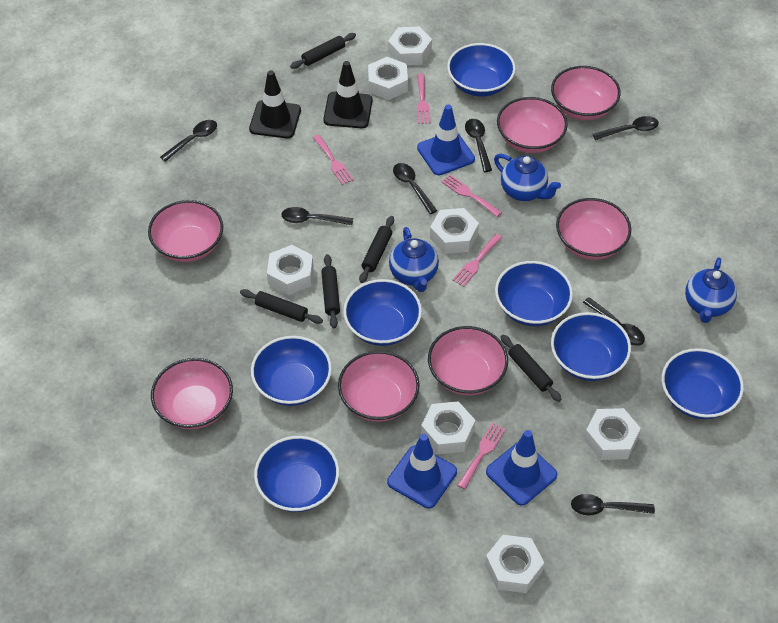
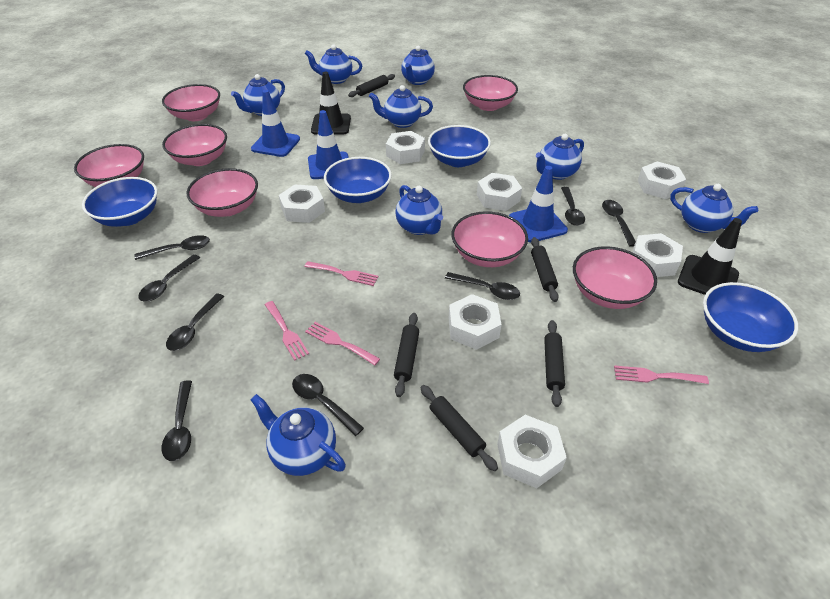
black spoon: [160,120,217,162] [282,207,353,225] [393,163,437,214] [465,119,492,172] [571,494,655,515] [583,297,645,346] [593,116,659,140] = 7 -> [135,235,210,260] [138,254,200,301] [162,380,192,461] [166,293,224,351] [292,374,364,436] [445,272,520,300] [561,187,585,226] [602,200,636,247] = 8
blue bowl: [251,336,332,406] [254,436,339,512] [343,279,422,346] [447,43,516,96] [495,261,573,326] [551,312,631,381] [662,348,744,419] = 7 -> [82,177,158,227] [324,157,392,203] [428,125,491,167] [703,282,798,352] = 4
blue teapot: [389,227,439,292] [494,154,561,201] [685,257,737,323] = 3 -> [231,74,285,116] [250,394,346,476] [305,45,362,84] [369,85,433,128] [395,185,443,235] [401,46,435,85] [536,134,584,180] [670,184,758,233] = 8
pink fork: [313,135,354,185] [417,73,431,124] [441,175,502,217] [452,234,502,287] [457,423,506,489] = 5 -> [265,301,309,361] [305,261,379,286] [305,322,380,366] [614,365,709,384] = 4

